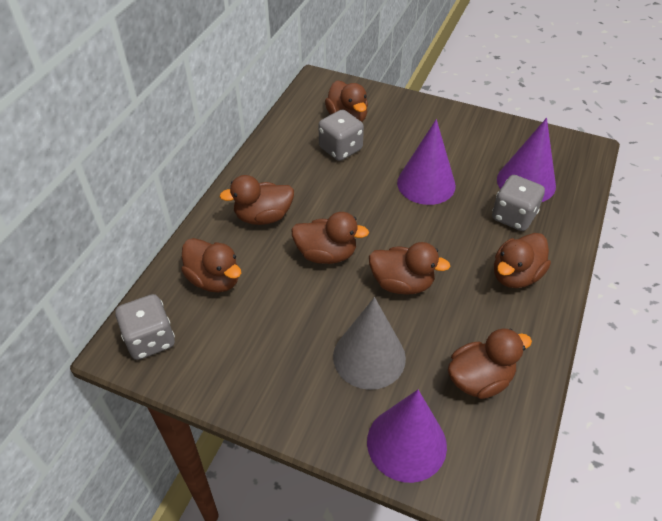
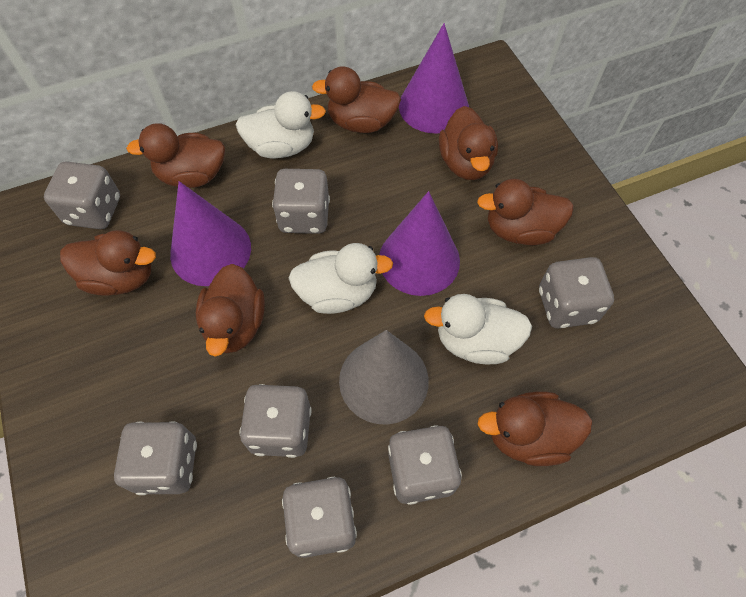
grey dice: [115,294,175,360] [319,109,364,161] [492,175,545,231] = 3 -> [44,161,120,229] [114,421,197,495] [239,384,312,458] [272,169,330,234] [282,477,357,558] [388,425,462,505] [539,257,614,328] = 7
white duck: none = 0 -> [236,91,326,158] [289,243,393,314] [424,294,532,364] = 3

